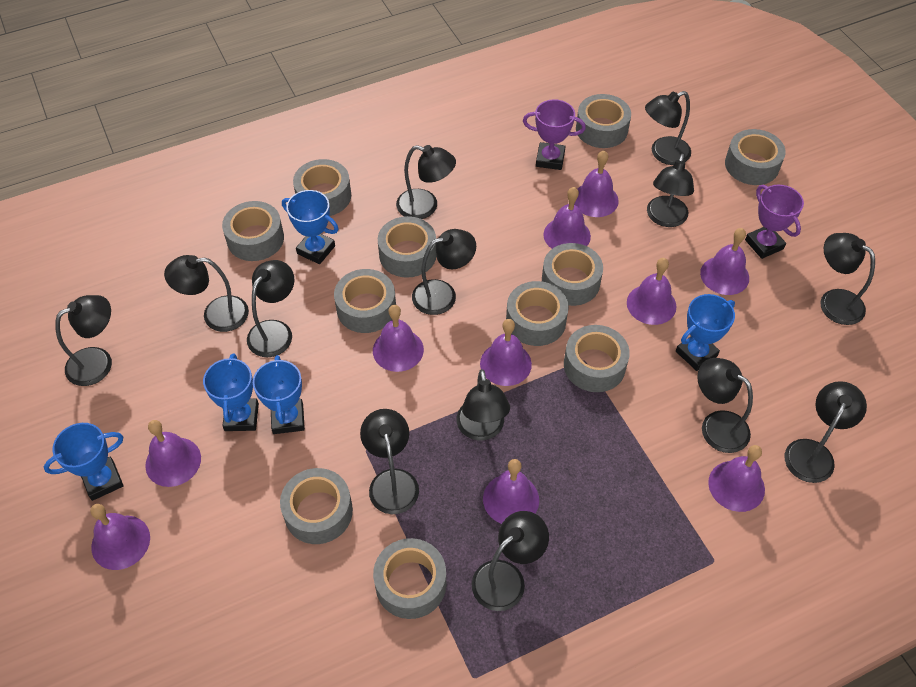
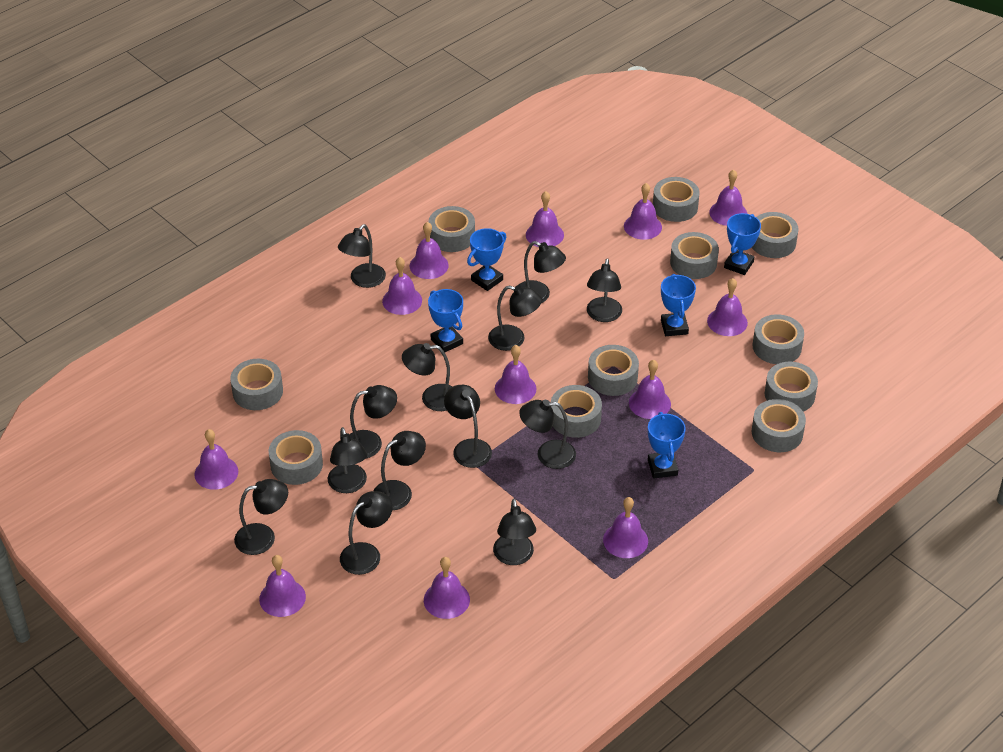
purple bell: [90,504,150,570] [145,420,201,487] [373,305,424,372] [480,319,532,386] [483,459,539,524] [544,187,591,249] [574,151,619,217] [627,258,676,325] [700,228,749,295] [708,445,765,512] = 10 -> [194,429,238,490] [259,555,306,617] [382,257,422,315] [410,222,449,279] [424,557,470,619] [495,345,536,404] [526,191,564,247] [603,497,648,558] [624,183,662,240] [629,360,671,419] [707,278,748,336] [709,170,747,226] = 12
purple trophy: [523,99,586,170] [745,185,804,259] = 2 -> none = 0

